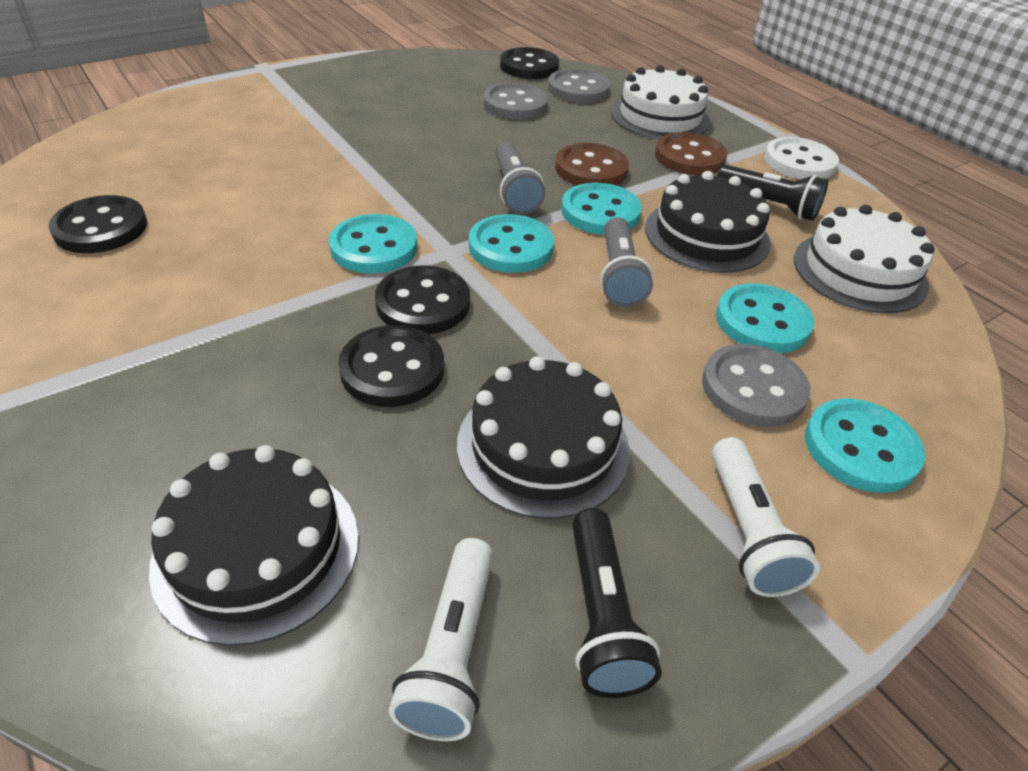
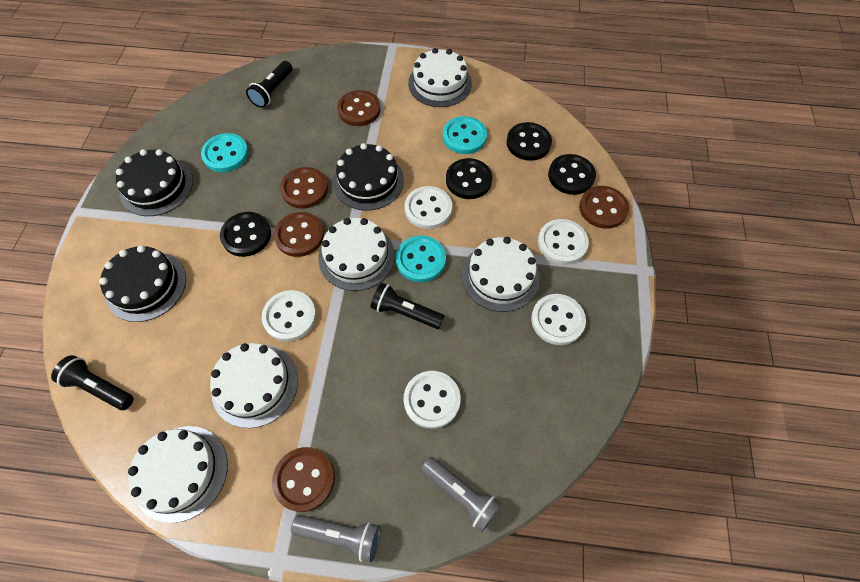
black flashlight: [572,508,662,698] [717,165,828,221] = 2 -> [51,355,134,410] [246,61,292,108] [371,282,444,329] = 3
brown button: [555,143,629,185] [655,132,728,175] = 2 -> [272,447,335,512] [274,212,324,257] [280,167,328,209] [337,90,381,126] [579,186,629,229] = 5
grey button: [483,83,548,119] [548,68,610,103] [702,344,810,427] = 3 -> none = 0
turquoise button: [329,214,417,273] [469,214,554,273] [562,183,642,235] [716,283,814,353] [805,398,925,493] = 5 -> [201,133,249,172] [396,236,446,282] [443,116,487,154] = 3
white button: [764,137,839,179] = 1 -> [262,290,316,342] [403,371,461,429] [405,186,452,229] [531,294,586,345] [538,219,589,264] = 5
white cake: [611,65,711,139] [794,205,935,313] = 2 -> [128,426,228,523] [210,343,298,428] [319,218,395,291] [408,48,472,107] [462,237,540,312] = 5
white flashlight: [389,538,493,741] [712,437,820,597] = 2 -> none = 0

